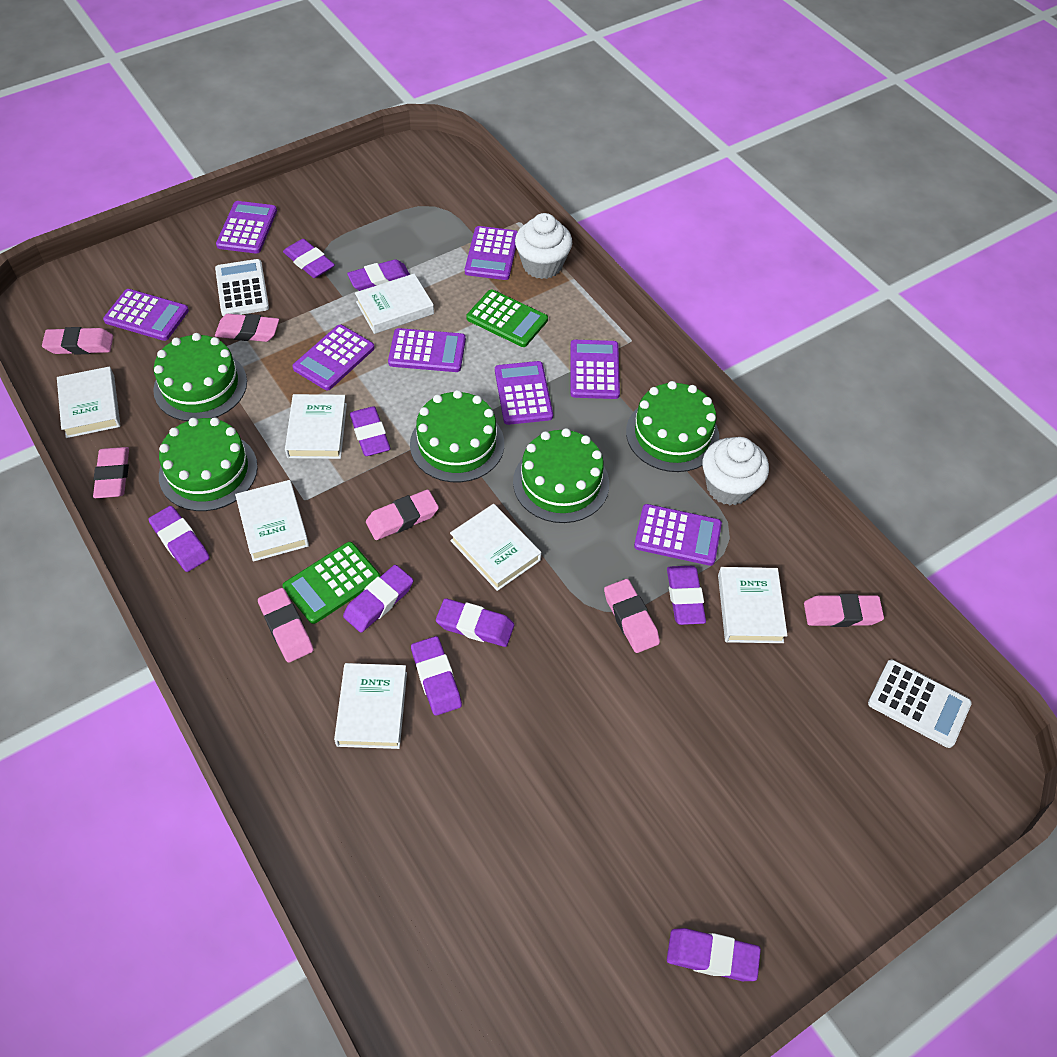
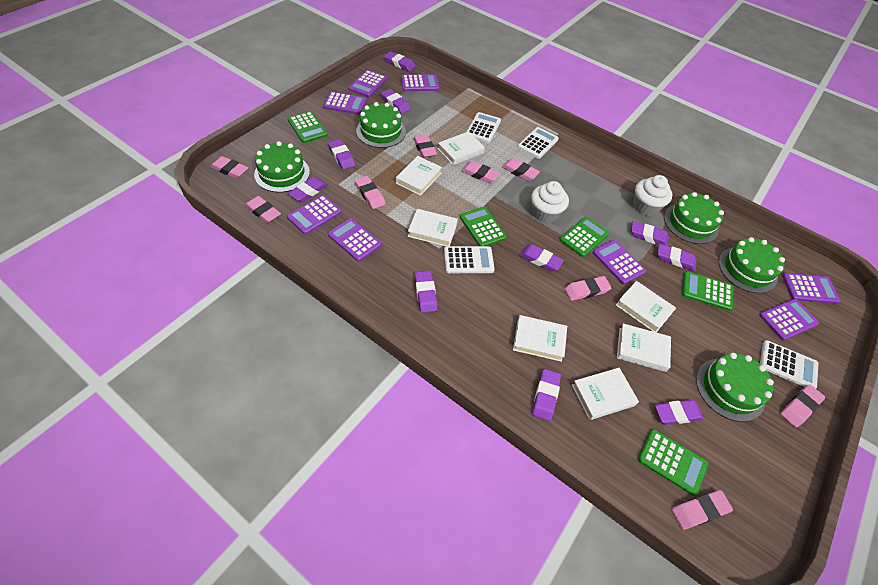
green calculator: [283,542,380,624] [466,290,548,347] = 2 -> [288,111,328,143] [460,207,507,246] [560,217,609,257] [638,429,708,496] [682,271,733,311] = 5
pink eraser: [42,327,113,355] [93,447,129,498] [215,314,279,342] [258,588,314,663] [366,490,439,540] [604,579,660,653] [804,594,884,627] = 7 -> [210,156,248,179] [245,196,281,223] [355,176,385,209] [413,135,437,158] [461,161,500,183] [502,158,540,181] [565,276,611,301] [672,490,733,530] [780,384,825,427] = 9
purple eraser: [148,506,210,572] [283,239,335,278] [343,565,413,633] [347,259,410,291] [350,406,390,456] [411,636,462,716] [436,598,514,647] [667,566,706,625] [667,928,761,981] = 9 -> [288,176,327,202] [328,139,355,170] [381,89,411,114] [384,51,415,72] [415,271,438,313] [519,244,564,272] [532,369,561,421] [631,221,669,246] [655,400,704,425] [657,244,696,271] = 10
white calculator: [215,259,269,316] [868,660,971,748] = 2 -> [444,246,495,273] [467,112,501,143] [518,127,559,159] [760,340,818,388] = 4

